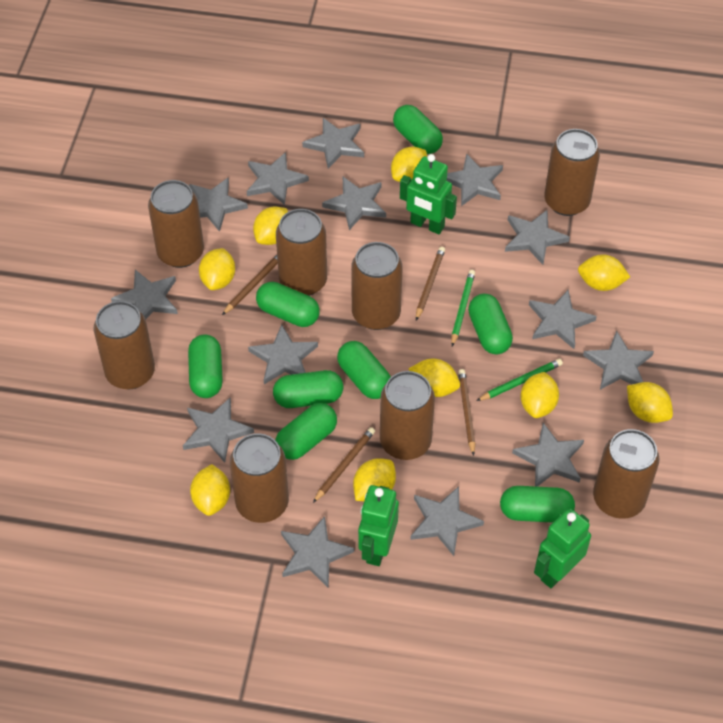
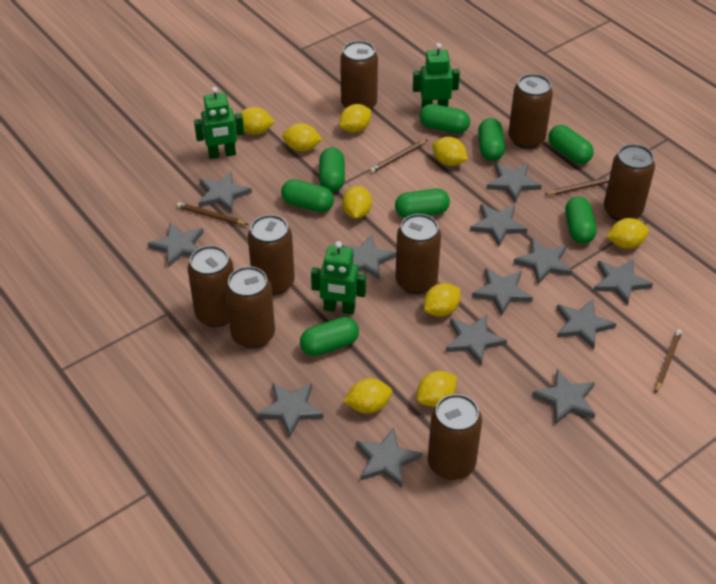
green pencil: [451,270,475,346] [477,359,563,401] = 2 -> none = 0
grey star: [111,270,178,320] [183,398,254,463] [189,177,248,232] [247,152,309,205] [248,324,318,384] [281,516,354,587] [302,118,364,169] [322,177,386,230] [410,486,484,556] [446,153,503,206] [505,210,570,265] [512,423,584,487] [529,290,597,349] [583,331,654,390] = 14 -> [148,223,204,268] [198,171,252,213] [258,383,323,438] [342,234,396,280] [356,428,422,488] [446,315,507,365] [470,204,527,246] [472,268,533,316] [486,163,542,202] [513,238,572,284] [532,369,595,425] [557,299,616,350] [593,259,653,306] = 13

